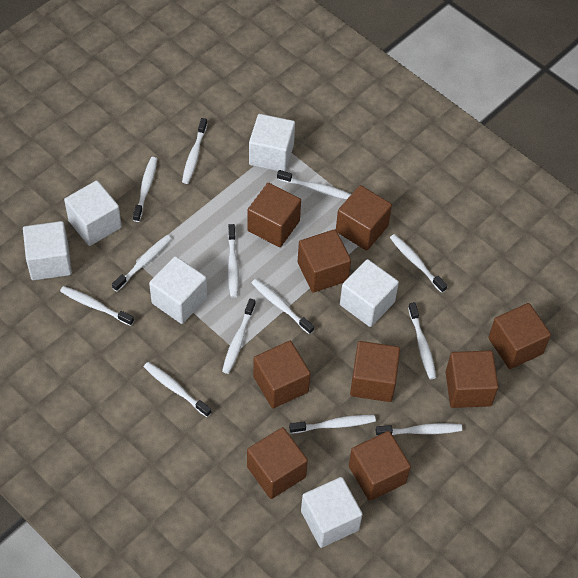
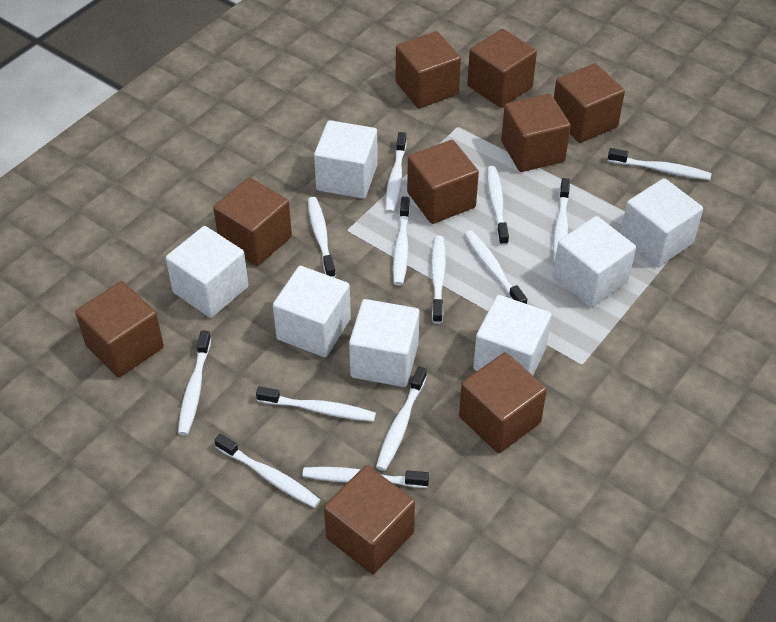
white cube: [23,221,72,280] [64,180,122,246] [149,256,207,324] [249,114,295,172] [301,477,363,548] [340,259,399,327] = 6 -> [166,226,249,318] [273,266,351,357] [314,120,378,199] [349,299,420,387] [473,295,552,375] [553,216,636,307] [620,178,703,267] = 7

